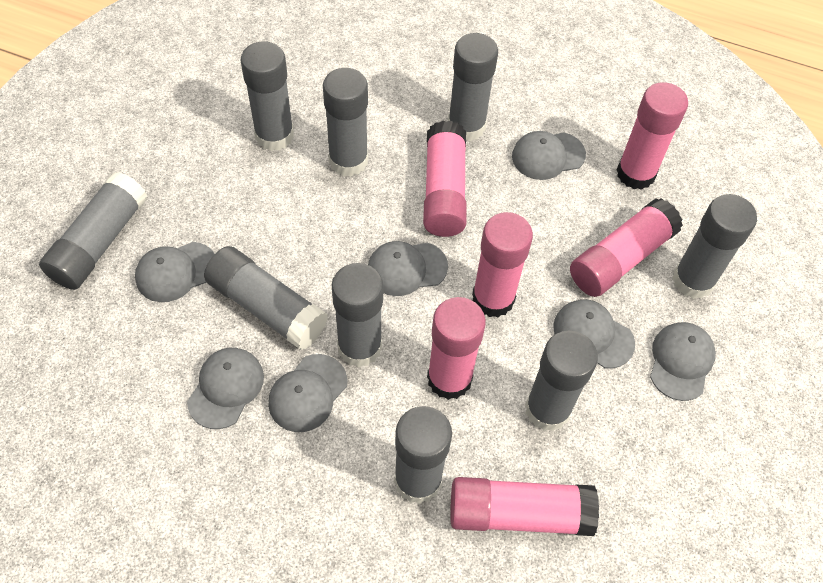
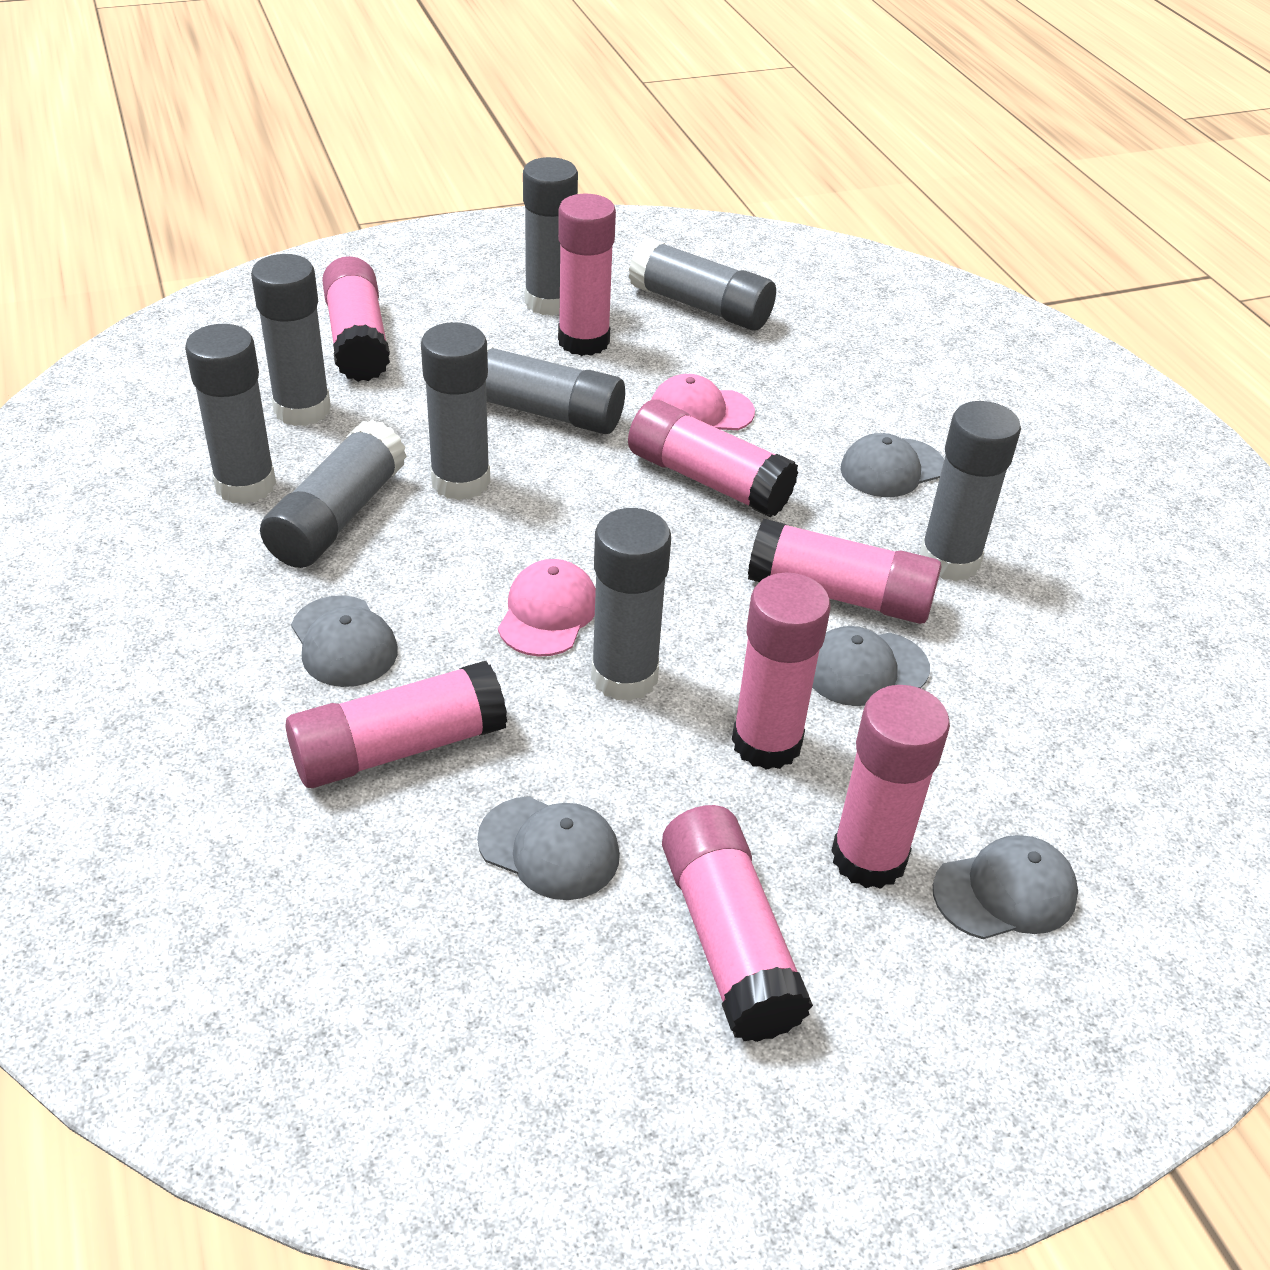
grey cap: [135,242,214,302] [187,348,264,429] [268,354,347,432] [368,241,448,296] [512,131,586,180] [553,299,635,368] [650,322,716,401] = 7 -> [291,595,398,687] [477,796,620,900] [812,626,930,706] [841,433,944,497] [933,835,1078,939] = 5
pink cap: none = 0 -> [498,559,596,657] [651,374,755,430] = 2
pink glue stick: [423,121,467,237] [427,297,486,400] [450,477,599,536] [472,212,533,317] [570,198,683,297] [617,82,688,190] = 6 -> [286,661,507,788] [322,256,390,382] [558,194,616,356] [628,400,798,517] [662,805,813,1042] [732,572,831,770] [748,518,941,624] [831,685,950,889] = 8

